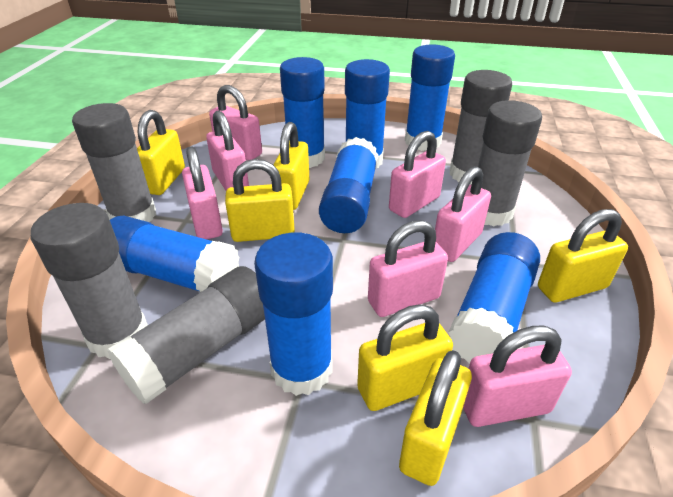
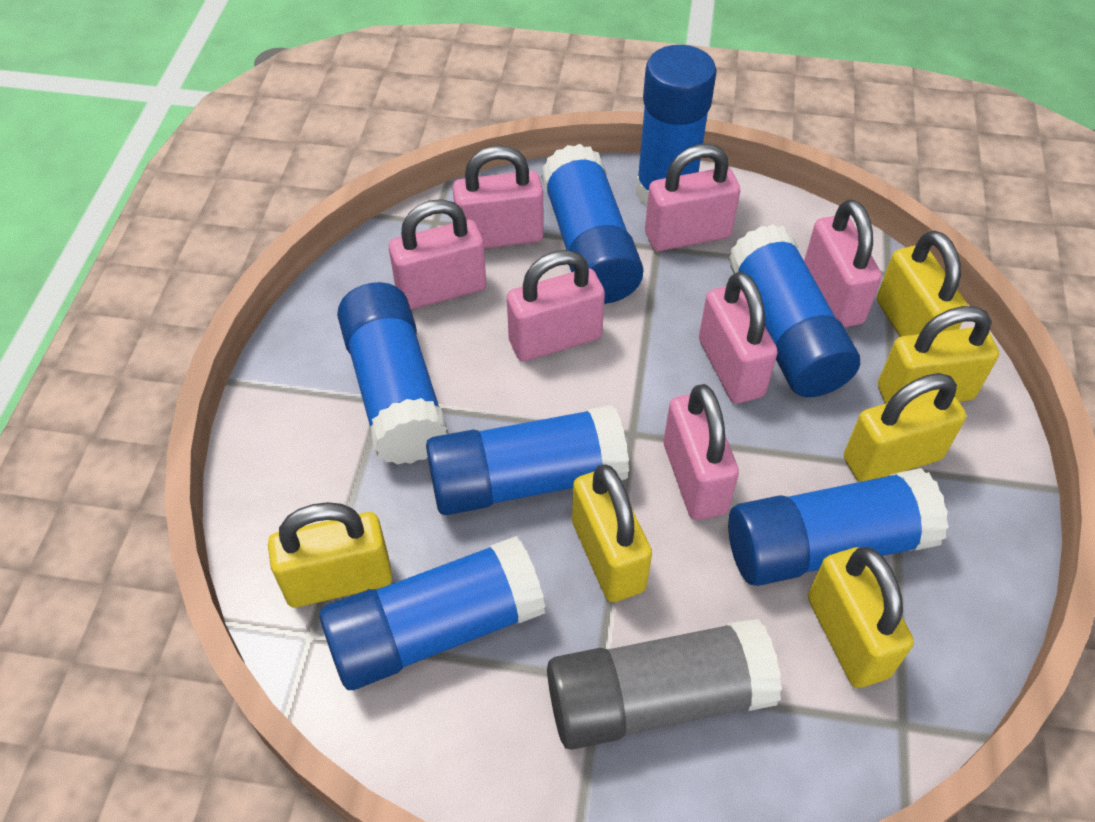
grey glue stick: [31,203,148,359] [72,103,156,222] [107,266,265,404] [449,70,512,185] [478,100,542,227] = 5 -> [547,618,782,750] = 1

